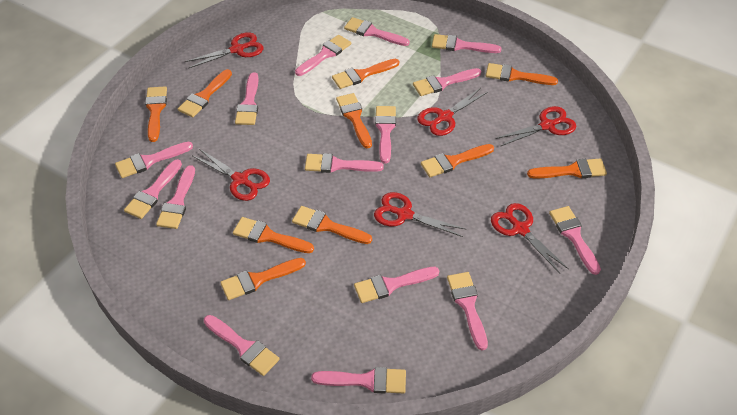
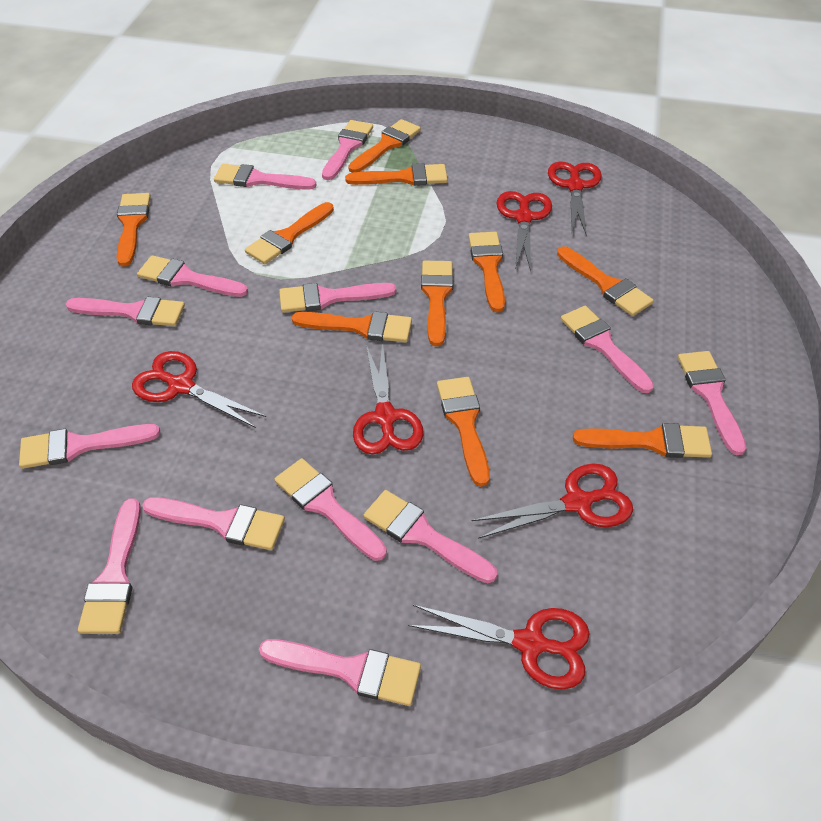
pink brush: [115,142,193,178] [124,159,182,219] [156,165,195,229] [204,315,280,376] [235,72,259,125] [295,35,351,76] [305,153,384,173] [311,367,406,394] [344,17,410,46] [354,267,439,303] [375,106,396,163] [413,68,481,96] [432,34,501,53] [447,272,488,350] [549,206,601,275] = 15 -> [19,424,160,469] [66,297,185,326] [78,498,141,634] [137,255,248,297] [142,497,285,550] [214,164,316,190] [259,639,421,706] [274,458,387,561] [279,283,396,313] [322,120,373,180] [363,490,497,583] [561,306,654,393] [678,351,746,455] = 13

